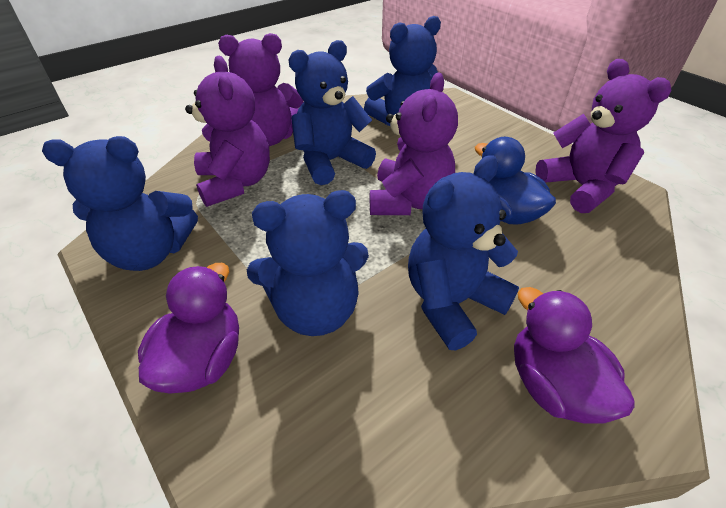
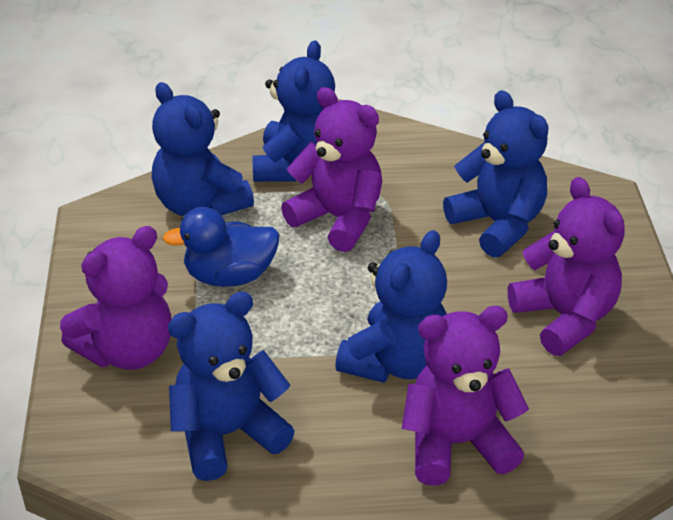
purple duck: [138,263,239,394] [514,287,635,424] = 2 -> none = 0

